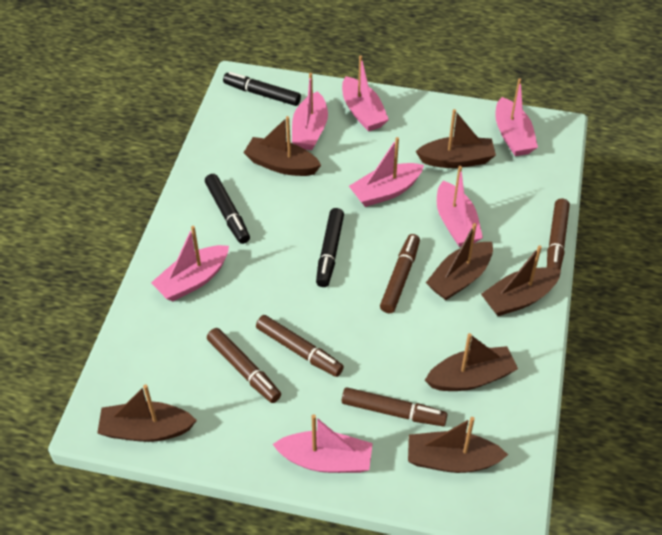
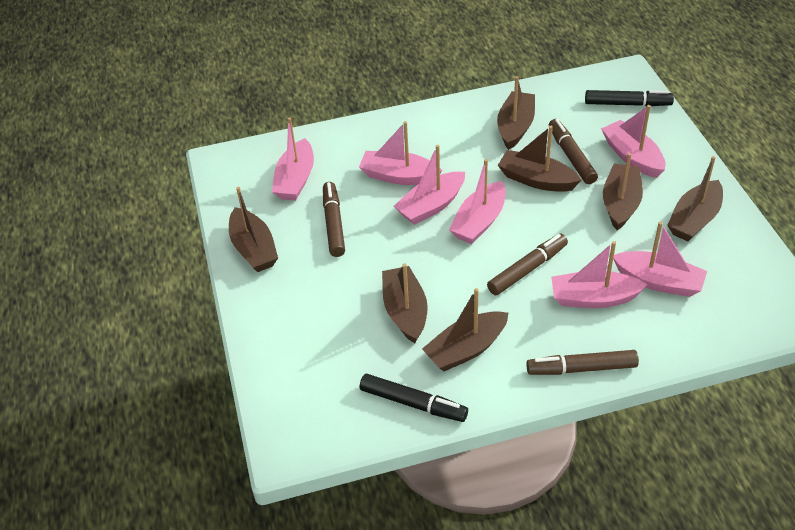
black marker: [205,174,250,244] [223,72,301,106] [316,208,344,287] = 3 -> [360,374,468,422] [585,90,674,106] = 2
brown marker: [207,328,281,403] [256,315,344,377] [342,388,448,426] [380,234,420,313] [547,199,570,270] = 5 -> [323,182,345,257] [487,234,568,295] [526,350,639,375] [549,119,598,184] = 4

